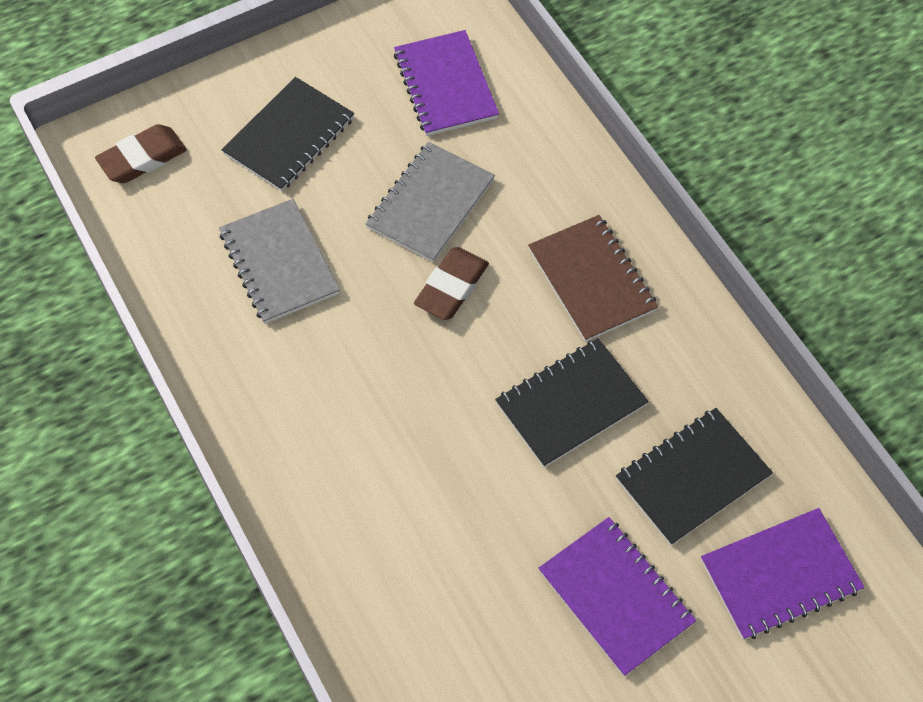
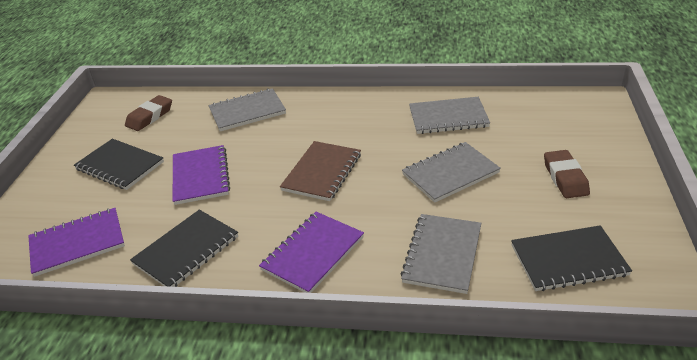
grey notebook: [219,199,340,324] [366,142,495,262] = 2 -> [209,88,286,131] [400,214,481,294] [402,142,501,203] [409,97,490,134] = 4

